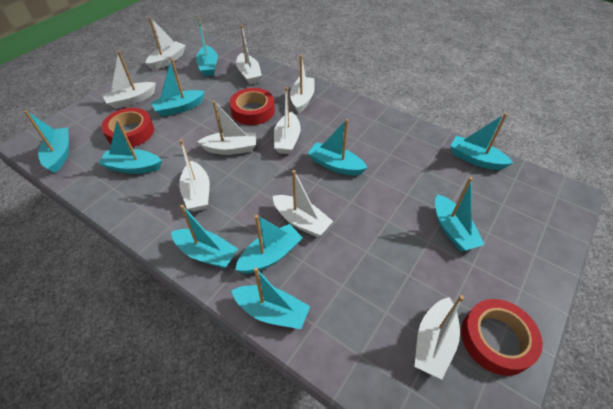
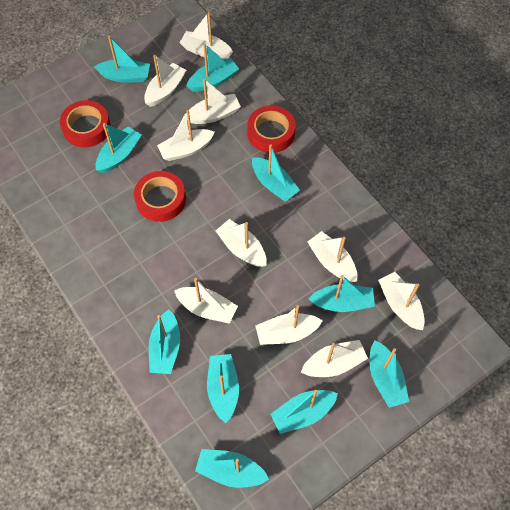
white boat: [102,51,156,109] [146,17,186,70] [179,139,210,212] [197,100,256,155] [236,25,262,85] [273,170,333,237] [274,87,301,154] [290,55,315,113] [414,295,464,379] = 9 -> [144,55,186,107] [157,110,215,161] [174,278,238,324] [180,12,233,59] [186,78,241,124] [216,219,267,267] [255,305,323,345] [301,340,368,377] [307,231,357,282] [378,272,425,330] = 10

